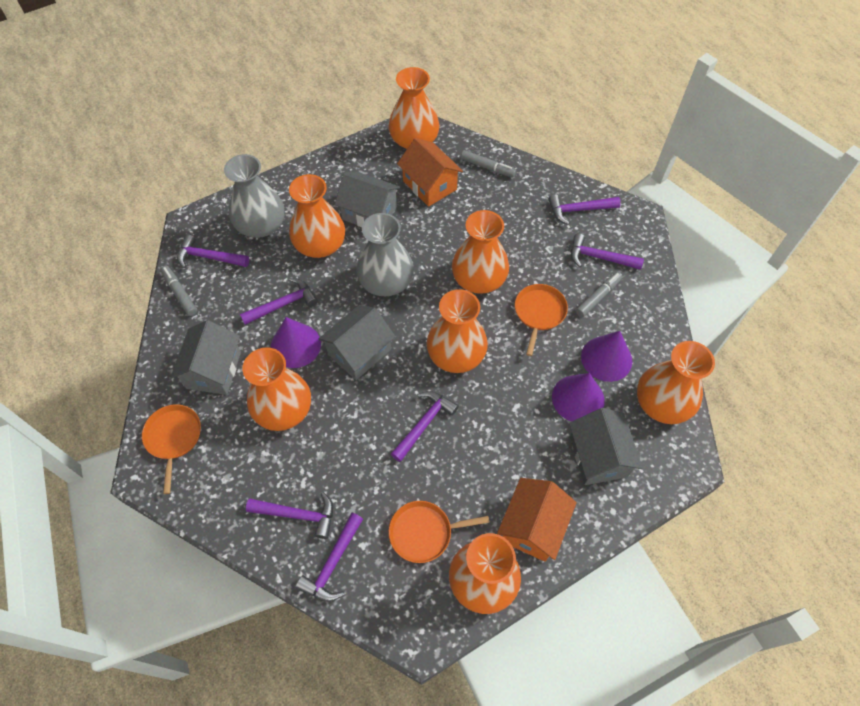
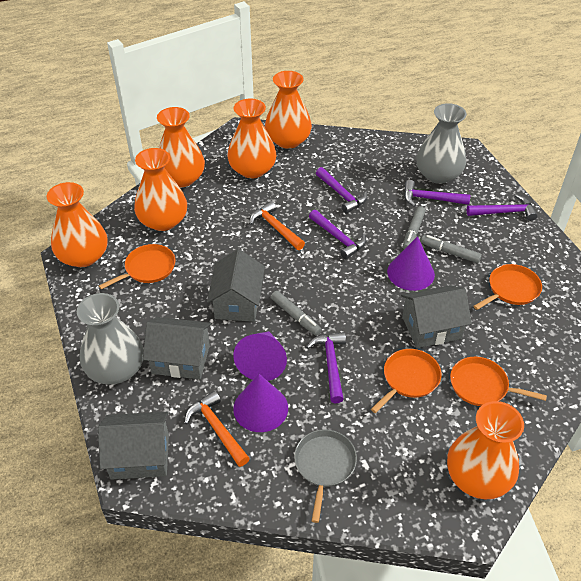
grey pan: none = 0 -> [294,429,357,523] = 1
orange hammer: none = 0 -> [184,391,250,467] [250,201,305,250] = 2
orange house: [397,138,463,207] [497,478,577,562] = 2 -> none = 0
orange pan: [142,404,201,494] [389,501,490,563] [515,284,568,356] = 3 -> [99,244,175,290] [371,349,442,413] [450,357,547,406] [473,264,542,310] = 4
orange vase: [242,347,311,431] [289,174,345,258] [389,67,439,149] [426,289,488,373] [449,533,521,614] [452,210,509,294] [637,341,715,424] = 7 -> [46,182,107,267] [134,148,187,231] [157,107,205,187] [227,99,276,178] [265,71,312,149] [447,401,524,499] = 6
purple hammer: [177,234,249,268] [240,278,318,325] [246,492,333,539] [296,513,363,602] [391,391,459,462] [548,194,621,225] [571,233,644,270] = 7 -> [306,332,346,403] [309,210,366,259] [316,167,368,213] [404,180,470,207] [467,194,538,221] = 5

